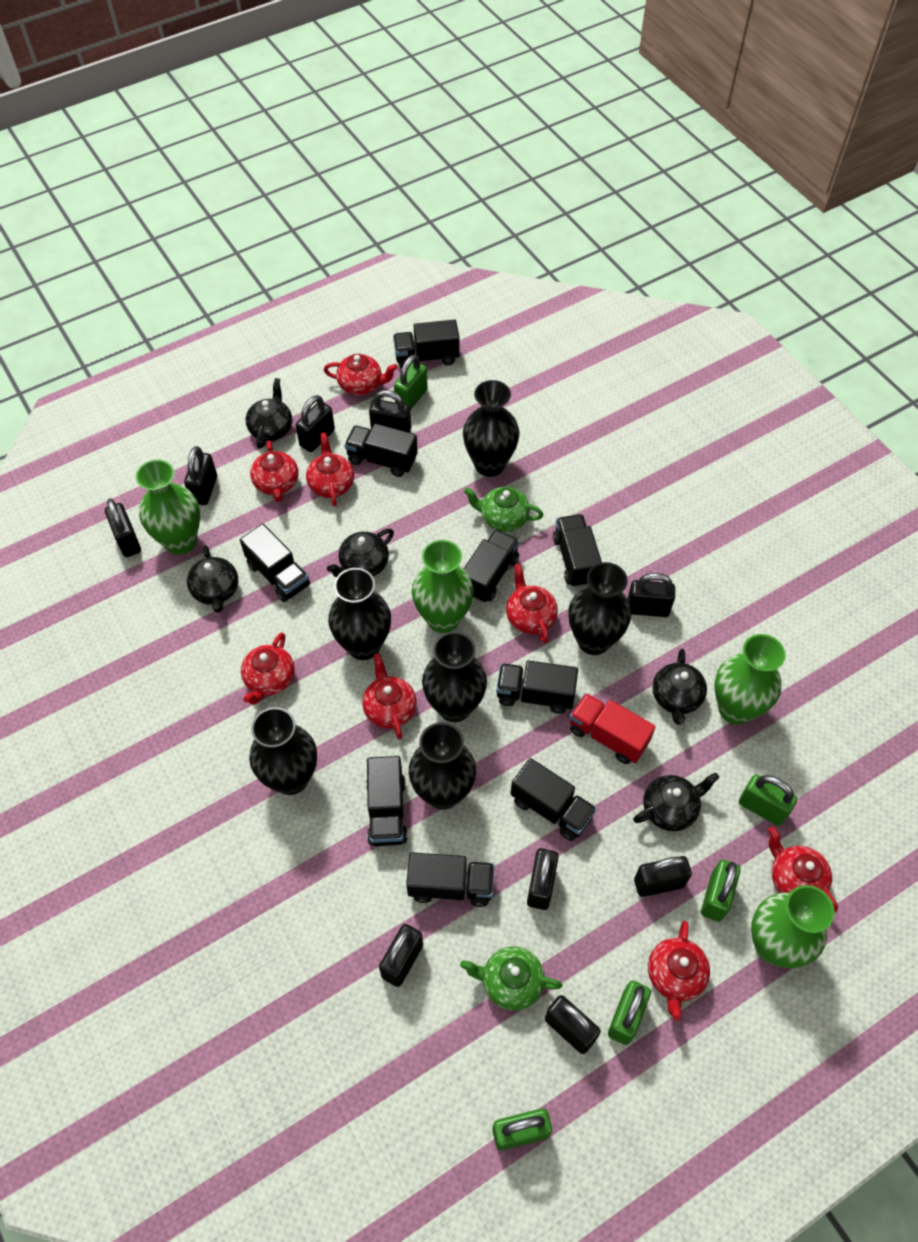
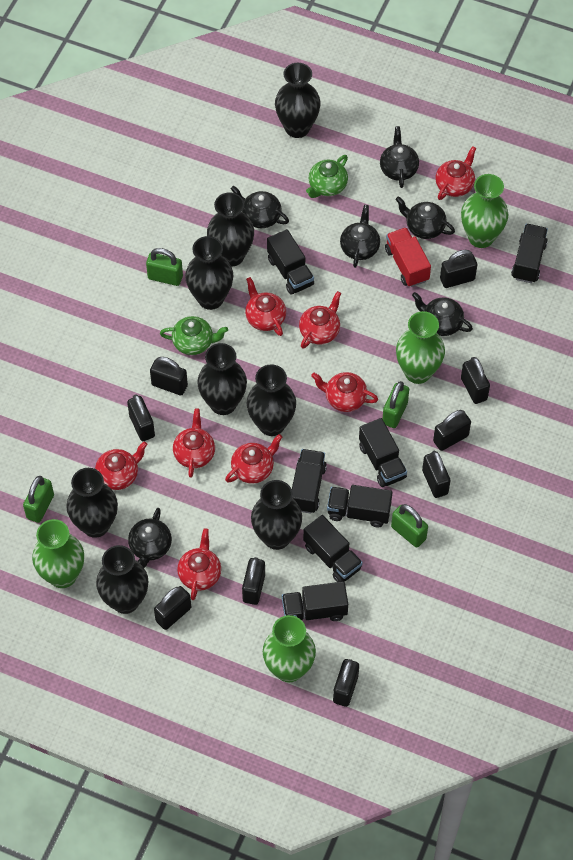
black teapot: [187,545,239,613] [246,378,292,449] [327,529,394,578] [633,772,720,831] [652,649,707,725] = 5 -> [128,508,172,568] [231,186,289,228] [340,205,380,268] [380,126,419,188] [396,196,455,239] [412,292,473,336] = 6
black truck: [240,524,310,602] [344,423,418,477] [366,756,407,846] [393,320,460,369] [406,852,494,907] [464,529,520,603] [496,660,578,714] [511,758,597,841] [553,514,602,588] = 9 -> [267,229,314,295] [282,581,348,621] [292,449,327,514] [303,515,363,582] [327,485,392,528] [359,418,407,487] [511,224,548,283] = 7
black vase: [249,707,317,795] [328,568,391,660] [409,722,476,810] [422,632,487,722] [463,380,519,477] [568,562,631,655] = 6 -> [66,468,118,538] [96,545,149,614] [185,236,233,310] [197,343,247,415] [207,192,254,266] [247,364,296,436] [251,480,302,550] [275,63,321,138] = 8
green padlock: [394,354,428,410] [492,1108,552,1151] [608,981,651,1045] [701,860,741,922] [739,774,797,826] = 5 -> [23,476,54,523] [146,248,183,286] [382,381,409,428] [391,504,428,548] = 4

